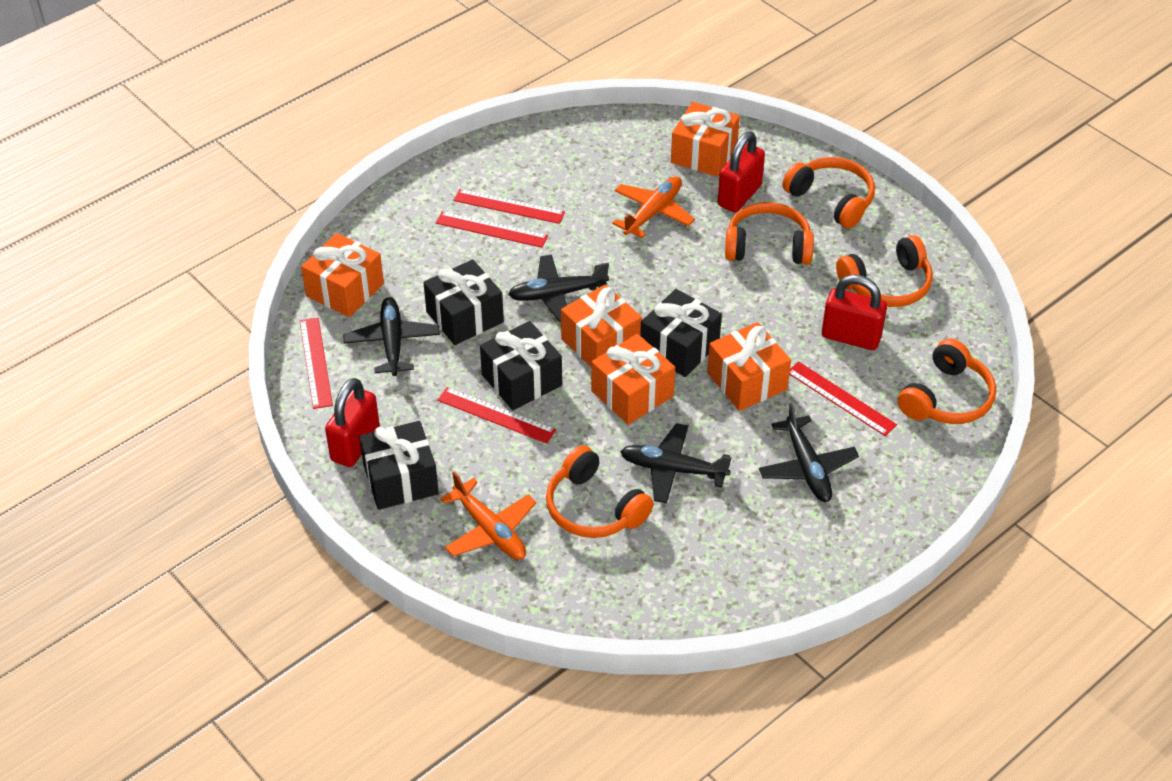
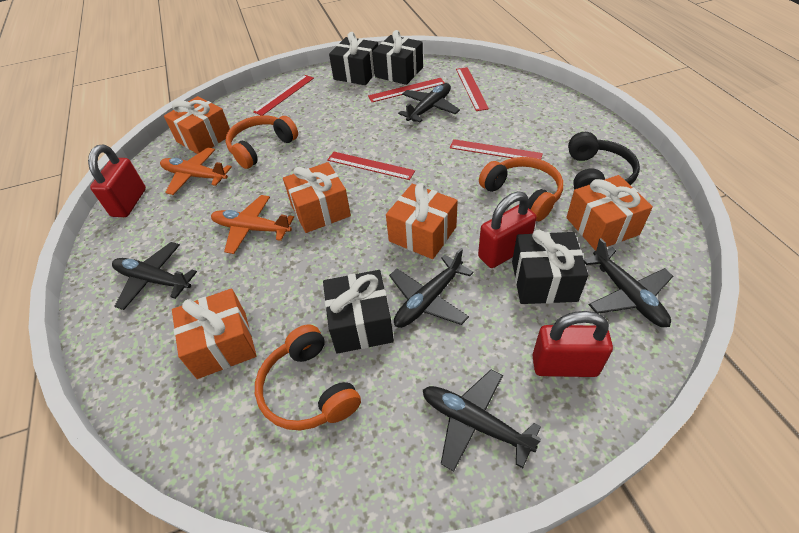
black headphones: none = 0 -> [568,132,640,190] = 1
black plane: [343,297,440,376] [508,255,609,322] [620,423,732,503] [759,403,859,502] = 4 -> [112,242,197,310] [389,248,474,328] [398,83,460,122] [423,370,541,472] [584,238,673,327] = 5
orange headphones: [546,445,653,538] [725,202,814,265] [783,157,875,229] [836,235,933,307] [898,339,996,424] = 5 -> [226,115,298,169] [255,324,361,430] [479,157,563,221] = 3

